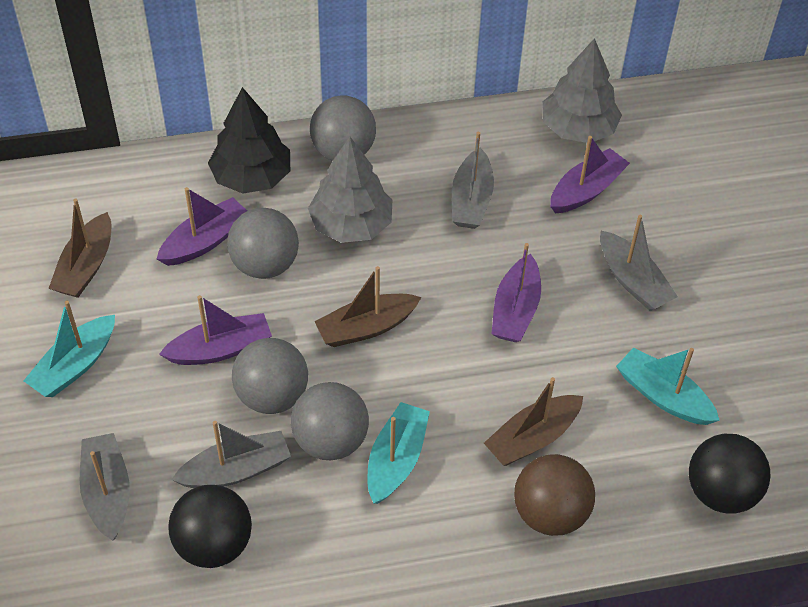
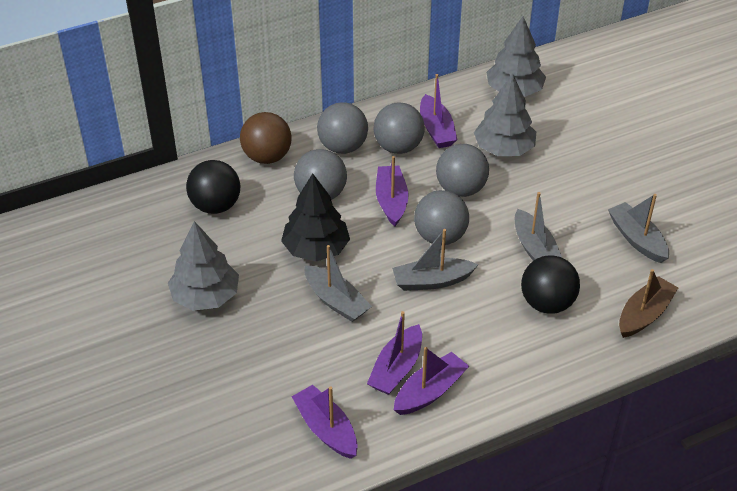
brown boat: [48,199,111,298] [314,266,421,347] [484,377,583,466] = 3 -> [619,269,678,338] = 1
grey ball: [227,208,299,279] [232,338,308,414] [291,382,369,460] [310,95,376,161] = 4 -> [294,149,347,200] [317,102,368,154] [373,102,425,154] [414,190,469,245] [436,144,489,197] = 5
grey tree: [308,136,392,243] [542,38,622,143] = 2 -> [168,221,239,311] [474,73,536,156] [486,17,546,97] = 3
purple boat: [157,187,247,266] [159,295,272,365] [491,243,541,342] [550,136,630,214] = 4 -> [292,385,358,459] [367,311,422,395] [376,156,408,227] [394,347,469,415] [420,74,457,148] = 5
turquoise boat: [23,301,115,397] [368,402,430,504] [616,347,720,425] = 3 -> none = 0

